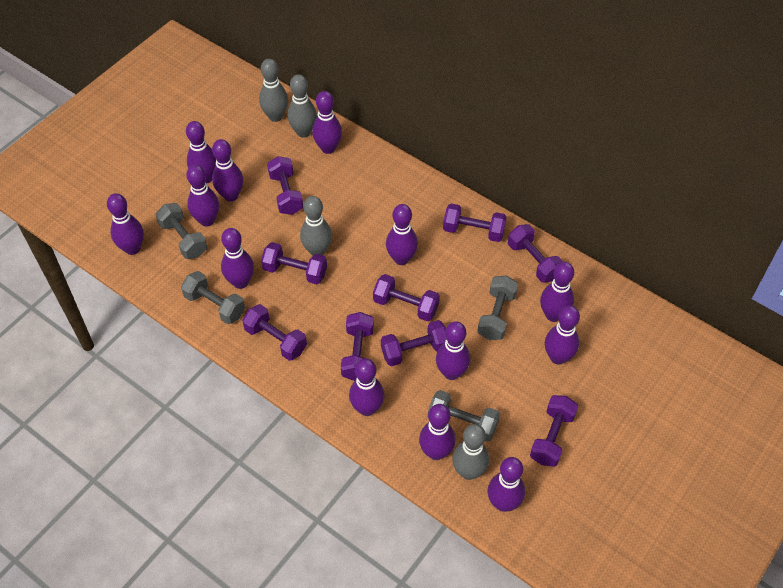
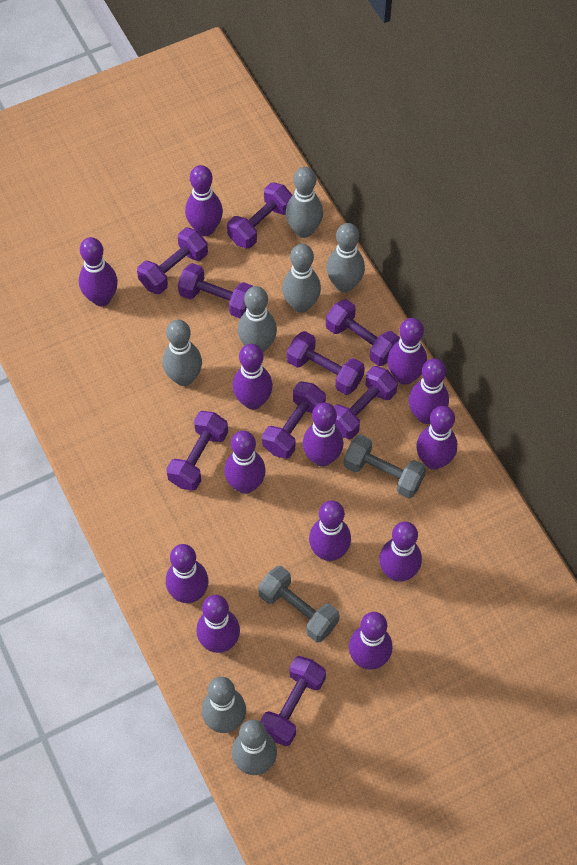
grey bowling pin: [259,59,288,122] [287,74,317,138] [300,196,332,256] [452,424,489,480] = 4 -> [163,319,202,386] [202,677,246,733] [232,720,277,775] [238,286,277,352] [282,244,321,313] [286,167,323,238] [327,223,365,292] = 7
grey dumbbell: [155,203,207,259] [181,271,245,324] [428,390,500,442] [477,275,518,340] = 4 -> [258,566,340,642] [344,434,426,499] = 2

